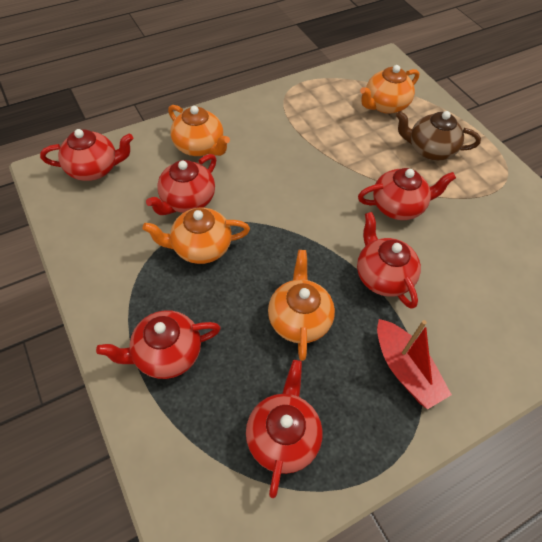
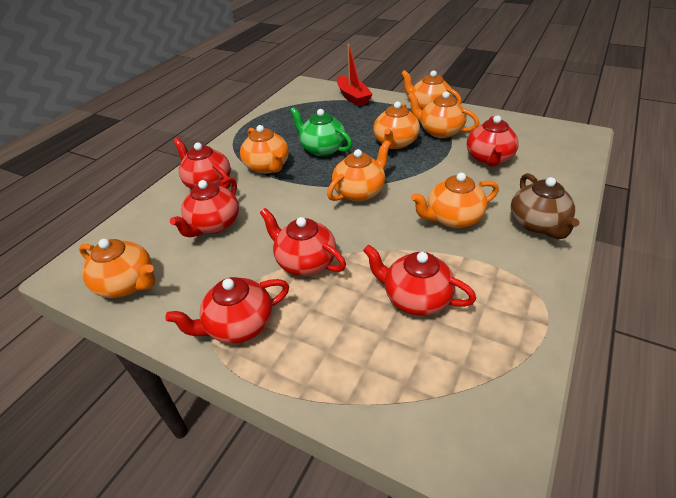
green teapot: none = 0 -> [290,107,352,156] = 1
orange teapot: [143,208,250,264] [168,105,230,156] [268,250,335,361] [360,65,419,114] = 4 -> [79,239,155,298] [240,125,289,174] [327,140,391,202] [373,101,420,149] [401,70,462,110] [408,91,479,138] [411,173,499,228] = 7

